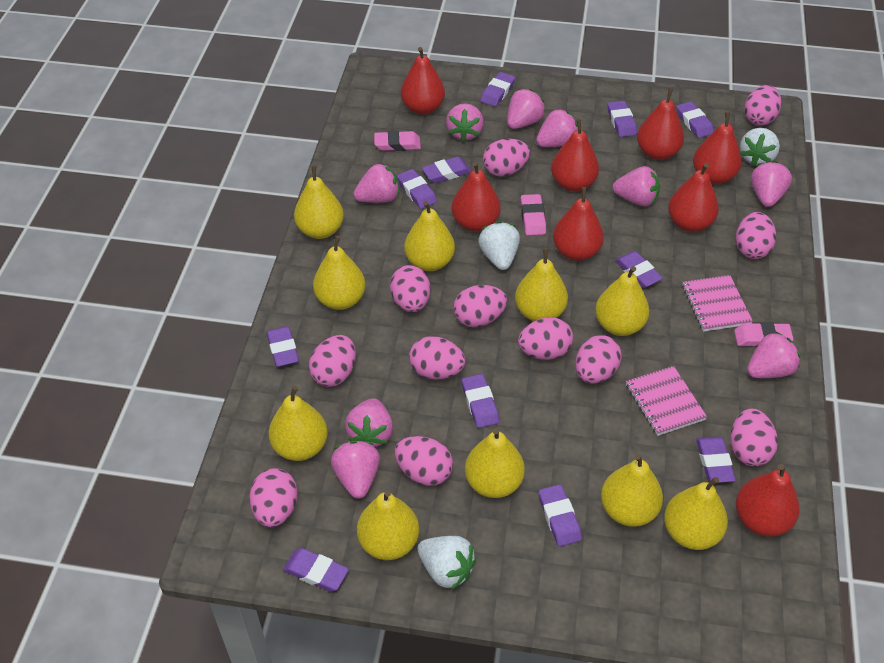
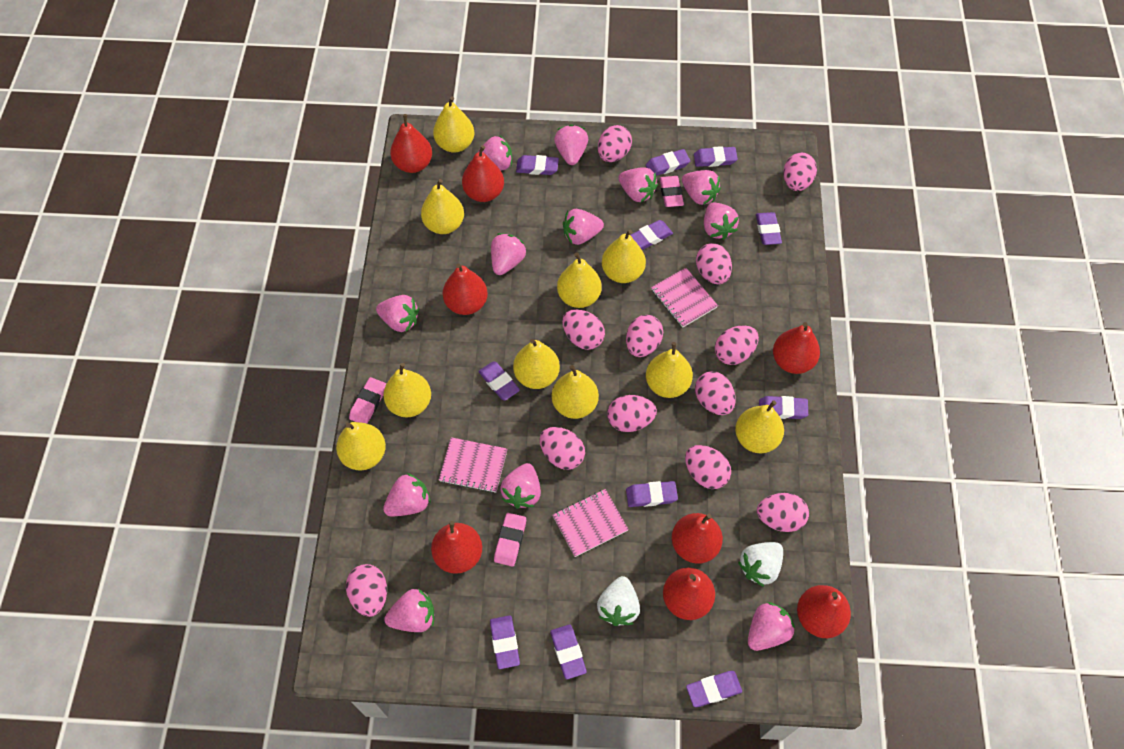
pink notebook: [626,366,707,436] [682,275,753,332] = 2 -> [439,437,507,493] [552,489,629,557] [651,268,718,328] = 3
pink strawberry: [331,441,380,499] [345,398,393,447] [354,163,400,203] [446,103,484,142] [507,89,546,129] [536,109,578,147] [613,166,660,206] [747,331,800,378] [751,161,792,207] = 9 -> [376,295,419,333] [383,473,431,516] [384,589,434,632] [477,136,512,171] [491,233,526,275] [500,463,541,509] [554,125,588,165] [563,209,604,245] [619,167,658,202] [682,170,721,205] [704,203,739,240] [748,602,795,651] = 12
white strawberry: [417,536,476,590] [478,221,520,270] [740,128,780,166] = 3 -> [597,576,640,626] [738,542,783,587] = 2

